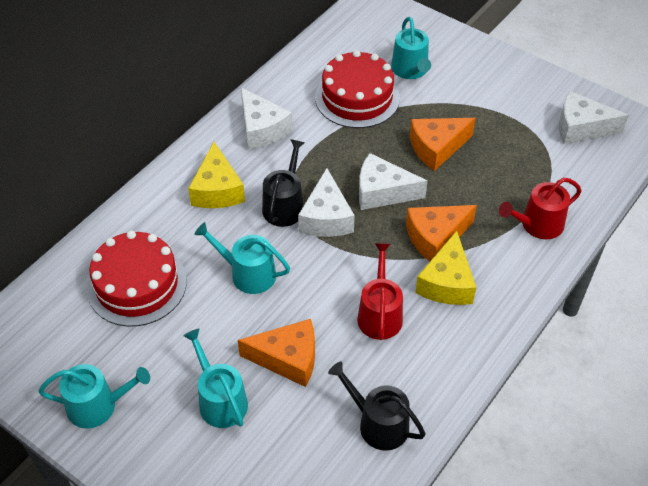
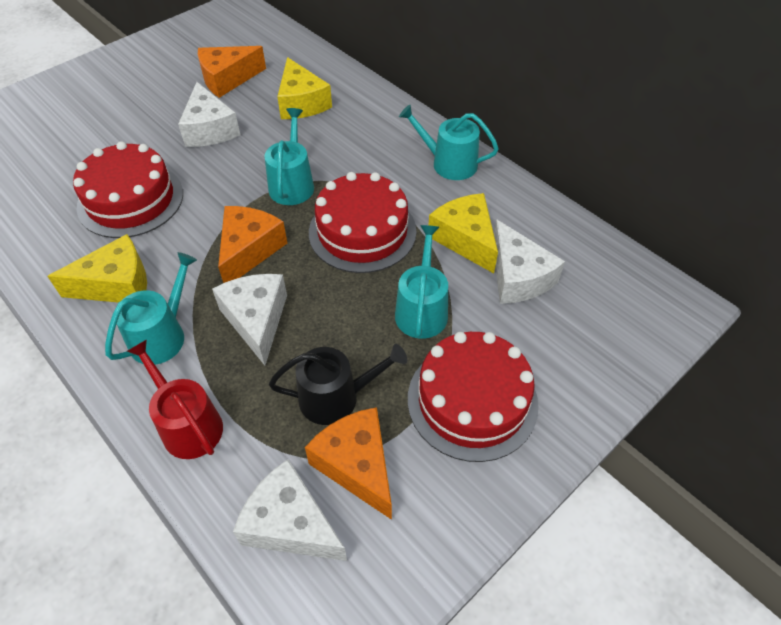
black watering can: [262,139,305,227] [328,361,426,451] = 2 -> [269,344,407,425] = 1
red cake: [87,231,187,326] [315,50,400,128] = 2 -> [73,141,183,238] [309,172,416,273] [408,332,539,462] = 3
red watering can: [357,243,403,340] [499,178,582,239] = 2 -> [127,339,223,459] = 1
yellow cheese: [188,142,245,208] [415,231,476,305] = 2 -> [48,234,147,303] [277,57,332,119] [429,193,498,273] = 3

